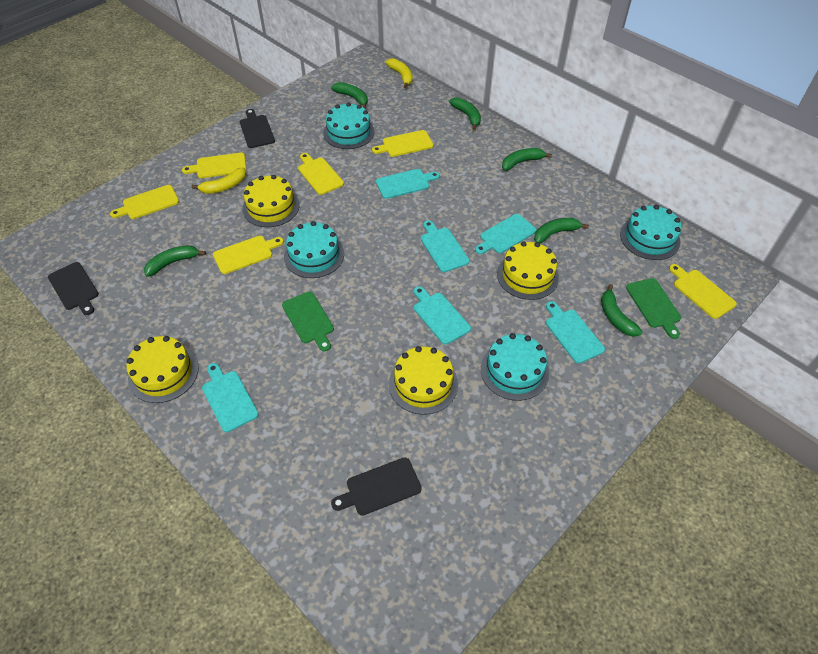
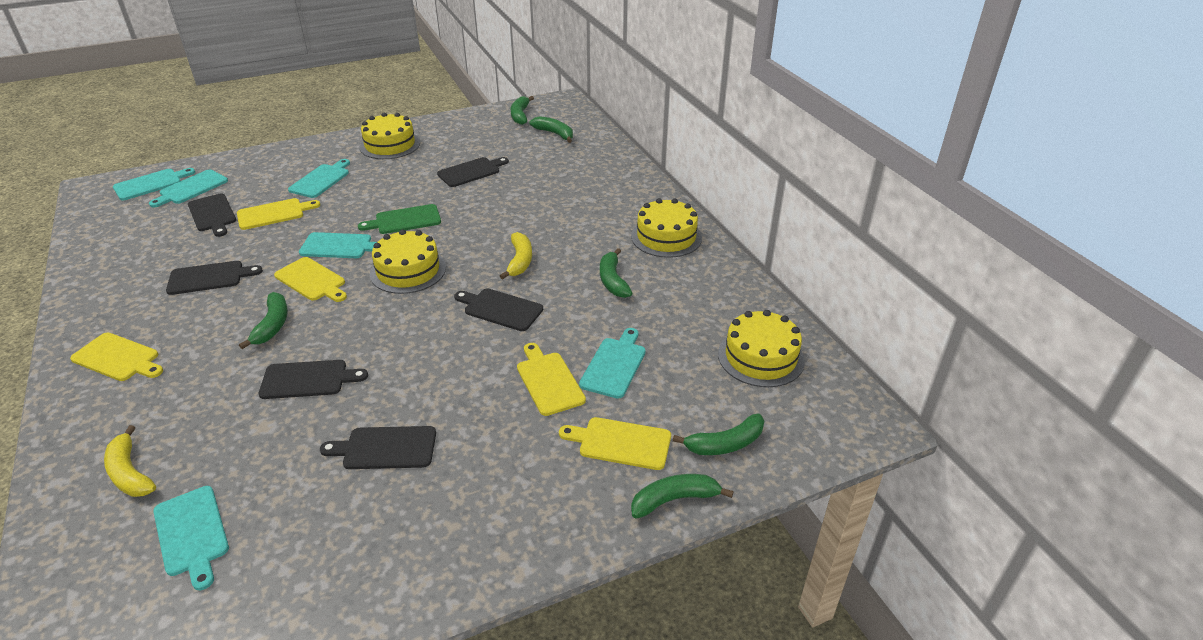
black cutting board: [48,262,99,315] [240,109,275,148] [331,457,422,516] = 3 -> [166,261,263,295] [188,194,236,237] [258,360,368,399] [320,426,436,469] [437,157,509,187] [454,288,543,331] = 6
green cutting board: [282,291,334,352] [626,278,681,339] = 2 -> [358,204,441,234] = 1
turquoise cake: [284,221,344,278] [323,102,375,149] [481,333,549,401] [620,205,682,260] = 4 -> none = 0
yellow cutting board: [110,185,179,219] [182,153,246,178] [213,236,284,274] [298,153,344,195] [372,130,433,157] [669,264,737,319] = 6 -> [70,333,163,381] [237,198,320,230] [274,257,347,302] [517,343,586,416] [559,417,671,470] = 5

